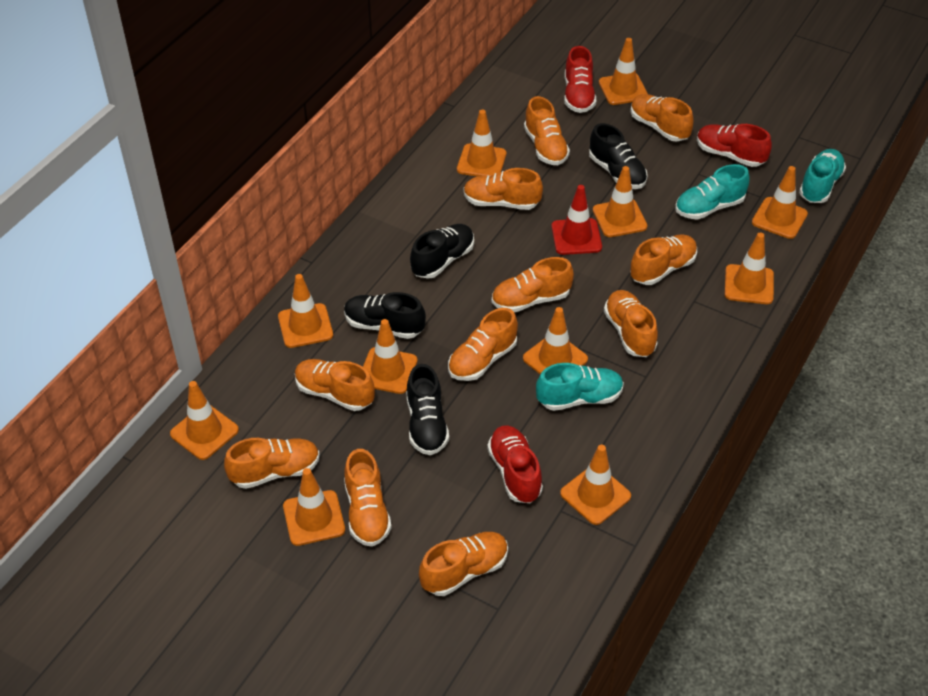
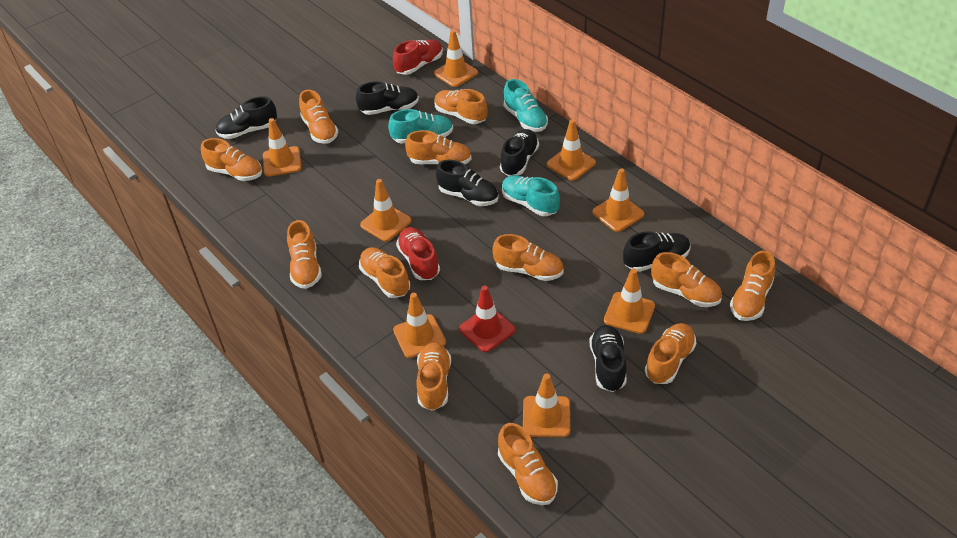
black shoe: [344,292,426,339] [406,364,449,455] [410,224,474,279] [589,123,648,189] = 4 -> [215,96,277,139] [356,81,419,115] [436,160,499,206] [500,129,539,176] [590,325,627,392] [623,231,691,272] = 6
orange shoe: [224,438,320,489] [295,359,375,411] [344,449,392,547] [419,532,508,596] [448,308,518,381] [464,168,543,210] [492,257,574,312] [524,96,570,165] [604,290,658,357] [630,94,694,142] [630,234,697,285] = 11 -> [201,138,262,181] [287,220,322,289] [299,90,338,144] [359,247,410,298] [405,130,472,164] [416,342,451,411] [435,89,488,124] [493,234,563,281] [498,423,558,505] [645,323,696,384] [651,252,722,307] [730,250,775,321] = 12
orange traffic cone: [170,381,239,460] [278,274,333,348] [283,468,345,546] [363,319,418,394] [457,110,506,176] [523,307,588,374] [560,445,631,525] [593,166,648,237] [599,38,648,105] [724,233,774,304] [752,166,808,239] = 11 -> [263,118,301,176] [360,179,411,242] [393,293,446,358] [434,30,478,87] [523,374,570,437] [547,119,596,181] [592,168,644,232] [604,269,655,334] = 8
red shoe: [487,425,543,503] [564,46,596,113] [697,124,772,167] = 3 -> [393,39,443,75] [396,227,440,280] = 2

